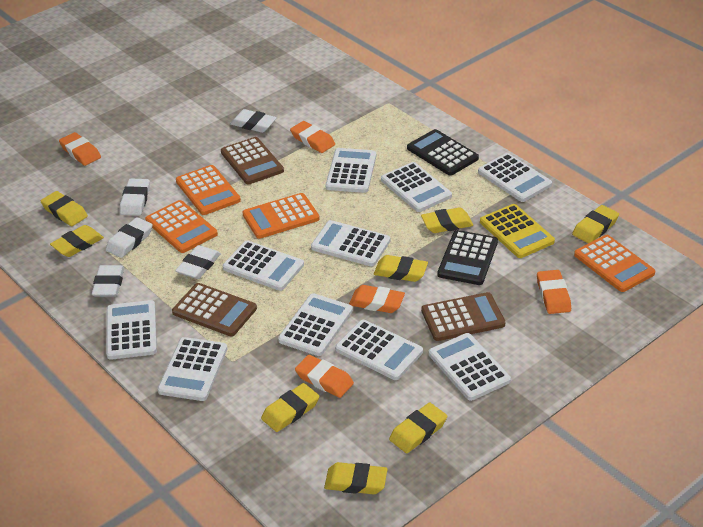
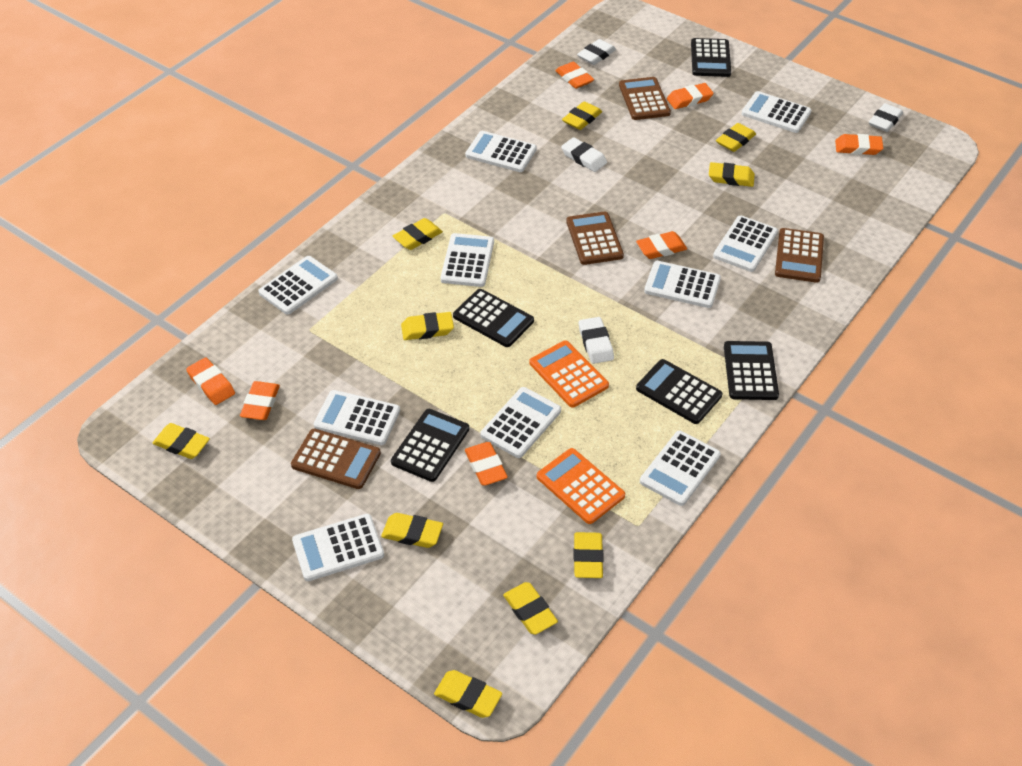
black calculator: [407,129,479,176] [437,230,498,285] = 2 -> [391,409,469,482] [453,289,534,347] [636,359,722,424] [691,38,731,77] [724,341,779,400] = 5
brown calculator: [172,283,257,336] [221,137,284,184] [421,292,505,341] = 3 -> [291,428,381,489] [566,211,624,265] [619,77,671,120] [775,228,824,283] = 4
orange calculator: [145,200,218,253] [176,165,241,215] [242,193,320,239] [574,235,655,292] = 4 -> [529,341,609,408] [537,448,625,524] = 2
orange eraser: [59,132,101,166] [290,121,335,153] [295,355,354,398] [349,285,405,313] [537,270,571,314] = 5 -> [186,357,235,405] [240,381,280,420] [465,442,508,486] [555,62,594,89] [636,231,687,259] [667,83,714,109] [835,134,883,155] = 7
white eraser: [92,265,124,297] [106,217,153,258] [120,179,150,216] [175,245,221,279] [230,109,277,133] = 5 -> [561,137,607,172] [577,39,616,65] [579,317,614,364] [869,103,903,132] = 4
yellow calculator: [480,204,555,258] = 1 -> none = 0
yellow eraser: [41,191,88,226] [50,225,104,257] [261,383,319,432] [324,462,388,494] [374,255,428,282] [389,403,447,453] [421,207,473,233] [572,205,619,243] = 8 -> [153,423,210,459] [381,513,443,548] [393,218,443,250] [401,312,454,340] [434,670,502,718] [503,582,558,635] [562,101,602,130] [574,532,604,578] [709,162,755,187] [716,123,756,152] = 10

